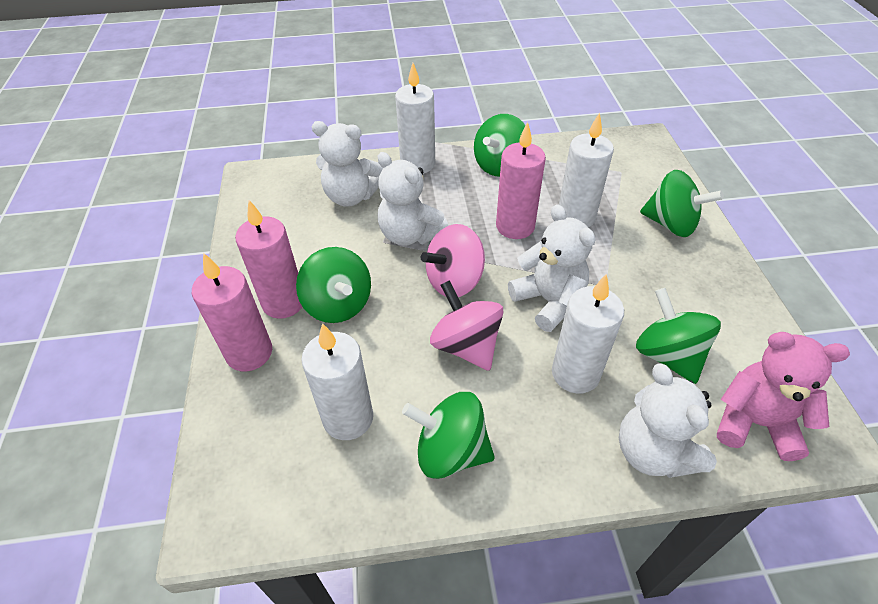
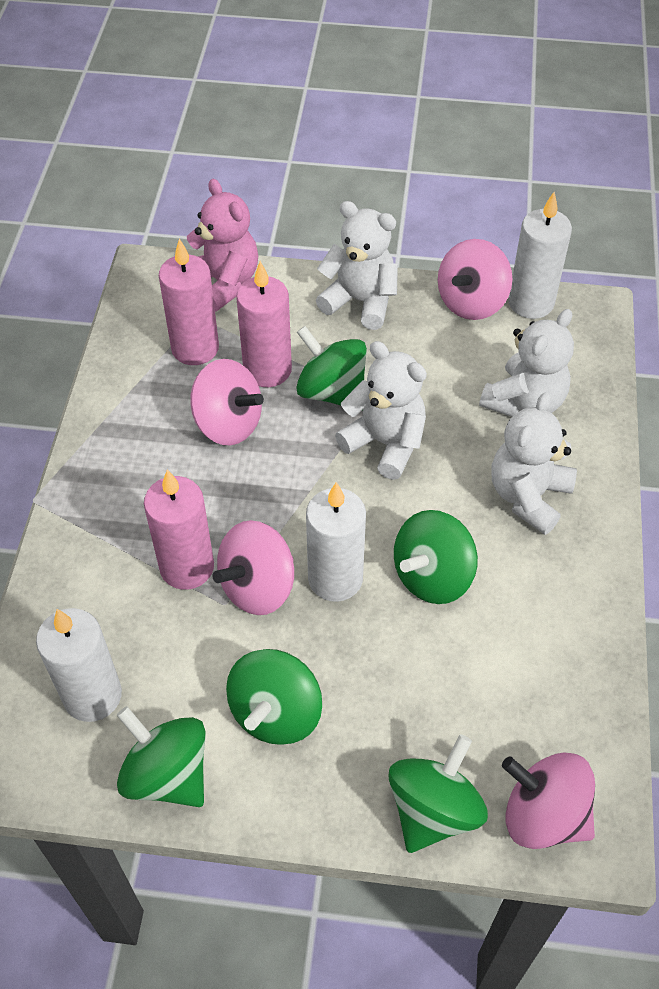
pink spinning top: [421,224,485,297] [430,280,504,371] = 2 -> [190,359,264,445] [212,520,294,615] [438,239,512,320] [502,752,595,849] = 4
white candle: [301,323,373,440] [395,63,435,174] [552,274,624,394] [559,112,614,228] = 4 -> [36,608,122,722] [306,482,366,602] [508,192,572,319] = 3

